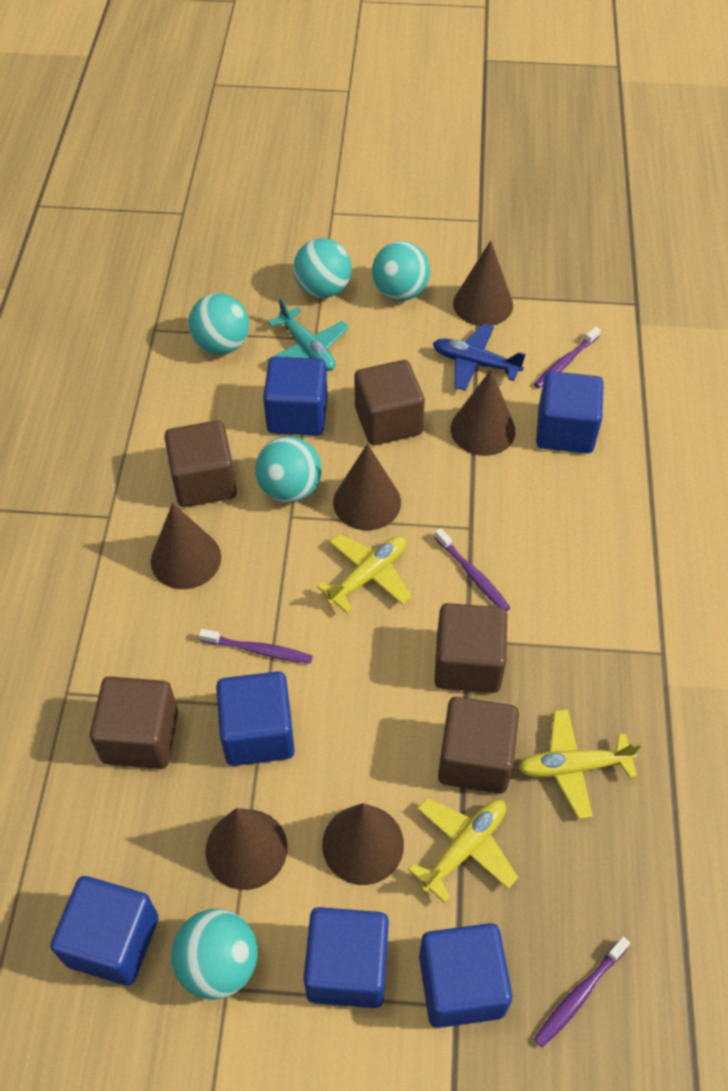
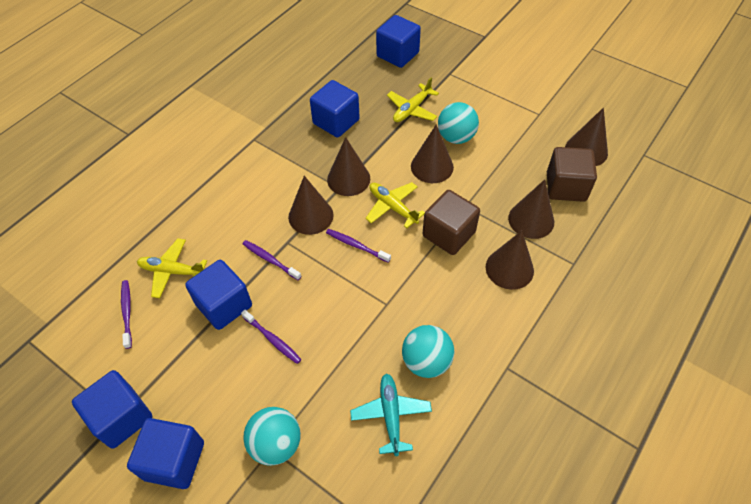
blue cube: [50,876,159,985] [216,671,295,766] [263,357,328,436] [303,907,389,1008] [419,923,512,1028] [536,371,604,453] = 6 -> [72,370,152,449] [127,418,204,489] [185,260,252,330] [310,80,360,138] [376,15,421,68] = 5
blue plane: [433,324,526,391] = 1 -> none = 0
brown cube: [90,676,178,769] [164,420,237,507] [355,360,425,445] [434,603,507,693] [438,697,519,794] = 5 -> [423,190,480,255] [547,147,597,202] = 2
turquoise ball: [171,909,258,1000] [188,293,249,355] [255,436,321,502] [293,238,352,298] [372,241,430,301] = 5 -> [243,407,301,466] [402,325,454,378] [438,102,479,144] = 3

